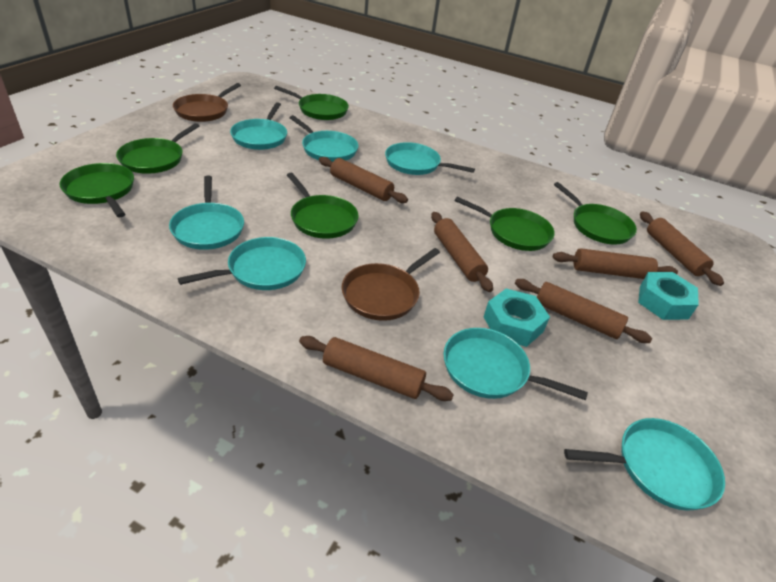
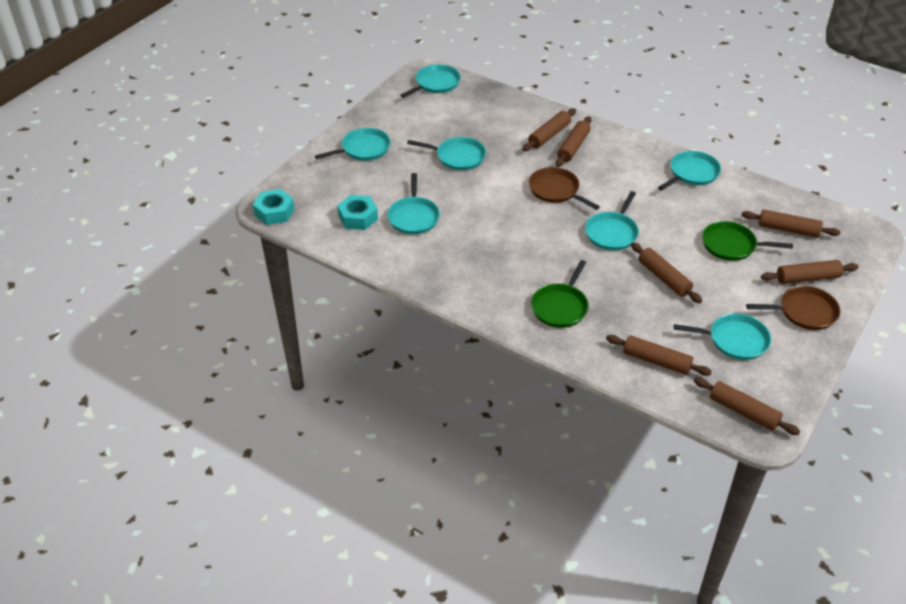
brown rolling pin: [299,336,454,401] [319,157,408,203] [431,212,493,292] [515,279,652,343] [553,248,678,279] [640,211,724,286] = 6 -> [522,108,576,151] [556,116,591,167] [606,335,712,376] [631,242,702,303] [694,377,800,435] [741,209,840,238] [761,260,859,284] = 7
green pan: [60,163,134,217] [116,123,200,174] [274,86,349,120] [287,173,359,239] [455,197,555,251] [554,182,637,245] = 6 -> [531,260,589,328] [702,221,793,261] = 2

